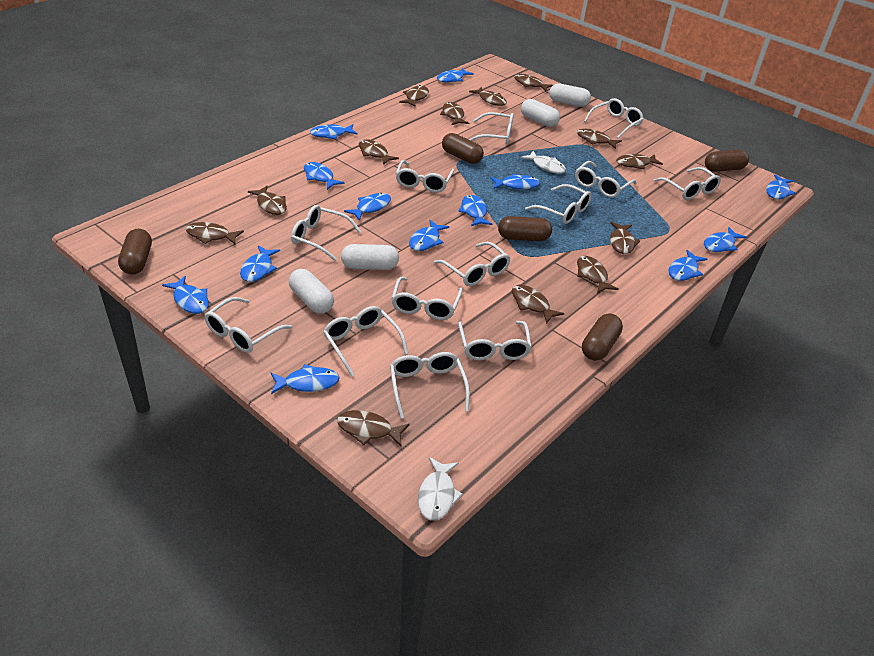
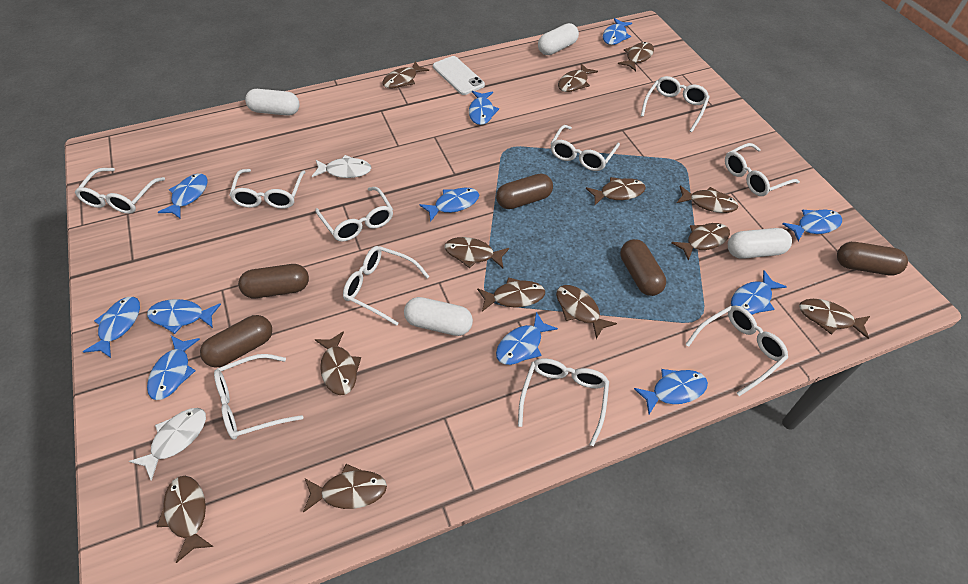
blue fish: [162,276,209,314] [240,246,280,282] [271,364,340,394] [304,162,345,190] [310,124,358,139] [344,193,391,221] [409,220,449,251] [437,68,474,82] [458,195,492,226] [490,174,540,189] [668,250,707,281] [704,227,747,252] [766,175,795,199] = 13 -> [83,297,140,358] [147,299,221,334] [147,336,200,400] [158,173,208,219] [419,188,479,222] [469,91,499,125] [496,312,558,365] [603,18,632,45] [634,369,708,414] [731,270,787,315] [782,210,842,242] = 11
white glasses: [205,297,292,353] [291,205,361,261] [323,306,408,376] [390,352,470,418] [391,277,463,320] [396,160,455,193] [434,242,510,286] [458,321,532,360] [469,112,514,145] [525,184,592,224] [575,161,636,197] [584,98,644,139] [653,167,721,200] = 13 -> [75,168,165,214] [214,354,303,440] [229,169,305,209] [315,187,393,242] [343,246,430,326] [518,358,609,446] [550,125,620,171] [641,76,710,132] [685,305,788,396] [725,143,800,196] = 10
white phone: none = 0 -> [433,56,485,95] = 1

